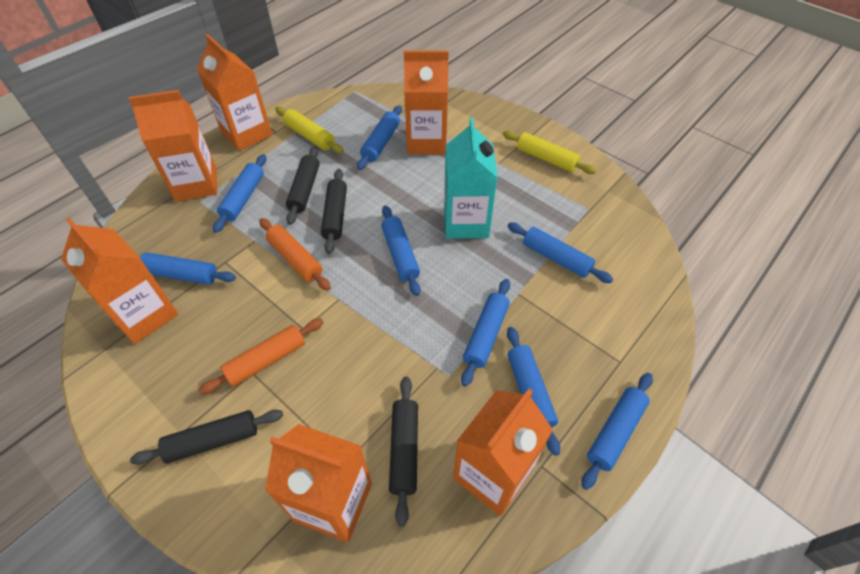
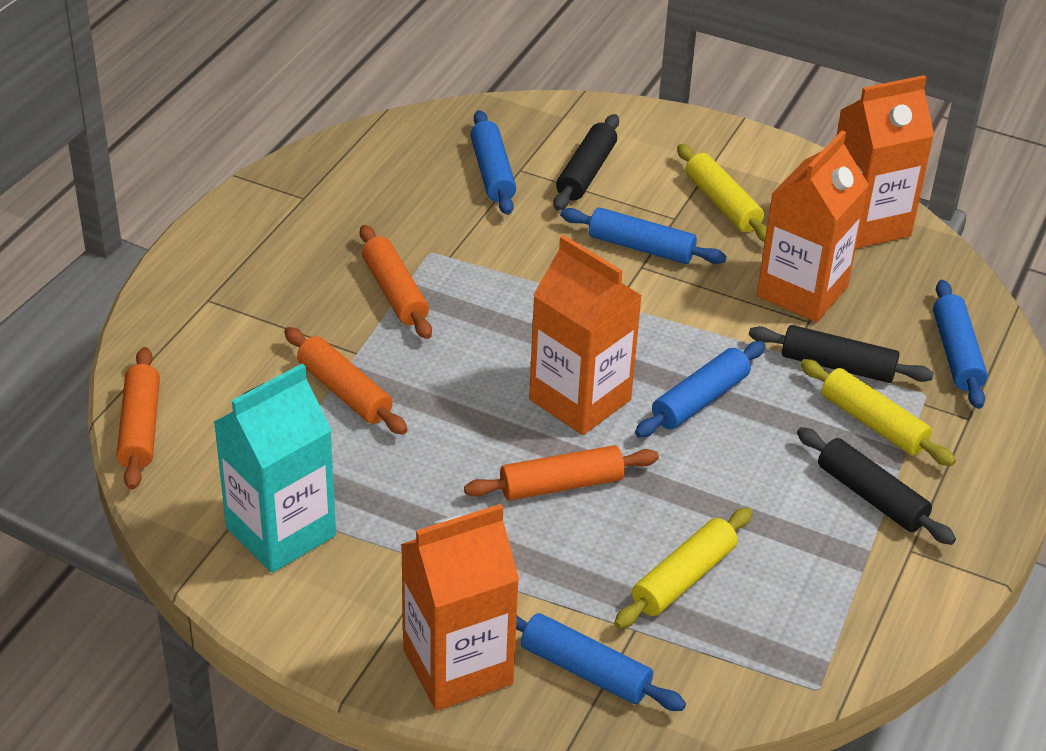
black rolling pin: [130,410,283,465] [286,146,320,225] [321,169,347,254] [389,377,418,526] = 4 -> [554,114,619,211] [749,325,934,383] [797,427,956,545] = 3
blue rolling pin: [140,252,236,285] [213,154,266,233] [357,105,402,170] [381,205,420,296] [461,279,510,386] [507,222,613,283] [507,327,560,456] [581,373,653,490] = 8 -> [470,110,516,215] [516,613,686,711] [560,207,727,264] [635,341,766,437] [933,280,988,409] = 5
orange carton: [61,217,178,344] [128,90,217,202] [197,34,272,151] [265,424,372,542] [404,51,448,154] [453,389,553,516] = 6 -> [401,504,519,711] [529,235,642,435] [757,131,869,322] [837,75,934,249] = 4
orange rolling pin: [199,318,324,395] [259,218,331,291] = 2 -> [117,347,160,490] [284,327,407,435] [360,225,432,339] [464,445,659,500] = 4
yellow rolling pin: [275,107,344,154] [503,131,596,174] = 2 -> [614,507,753,629] [677,144,767,242] [800,359,956,466] = 3

